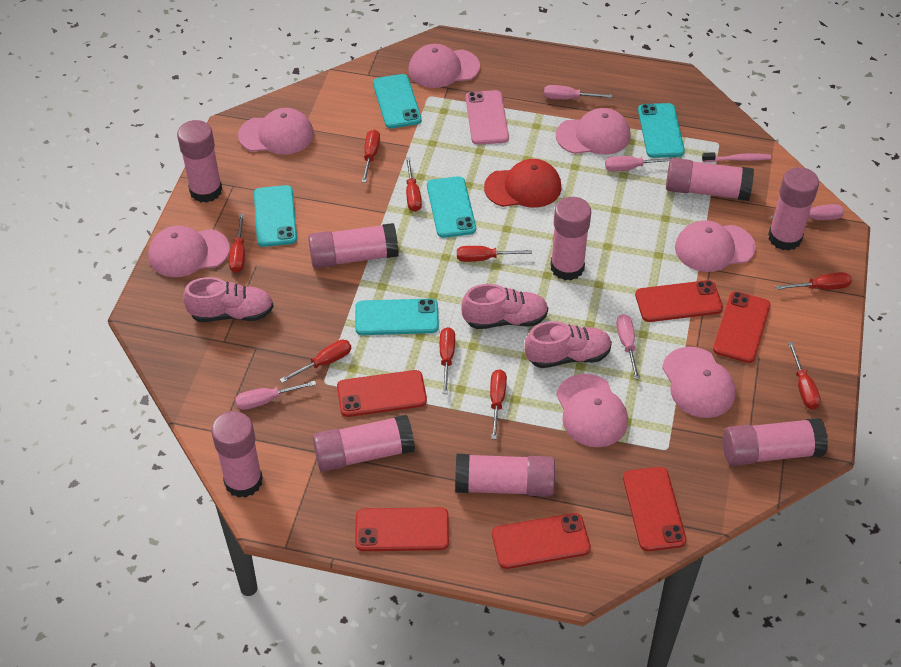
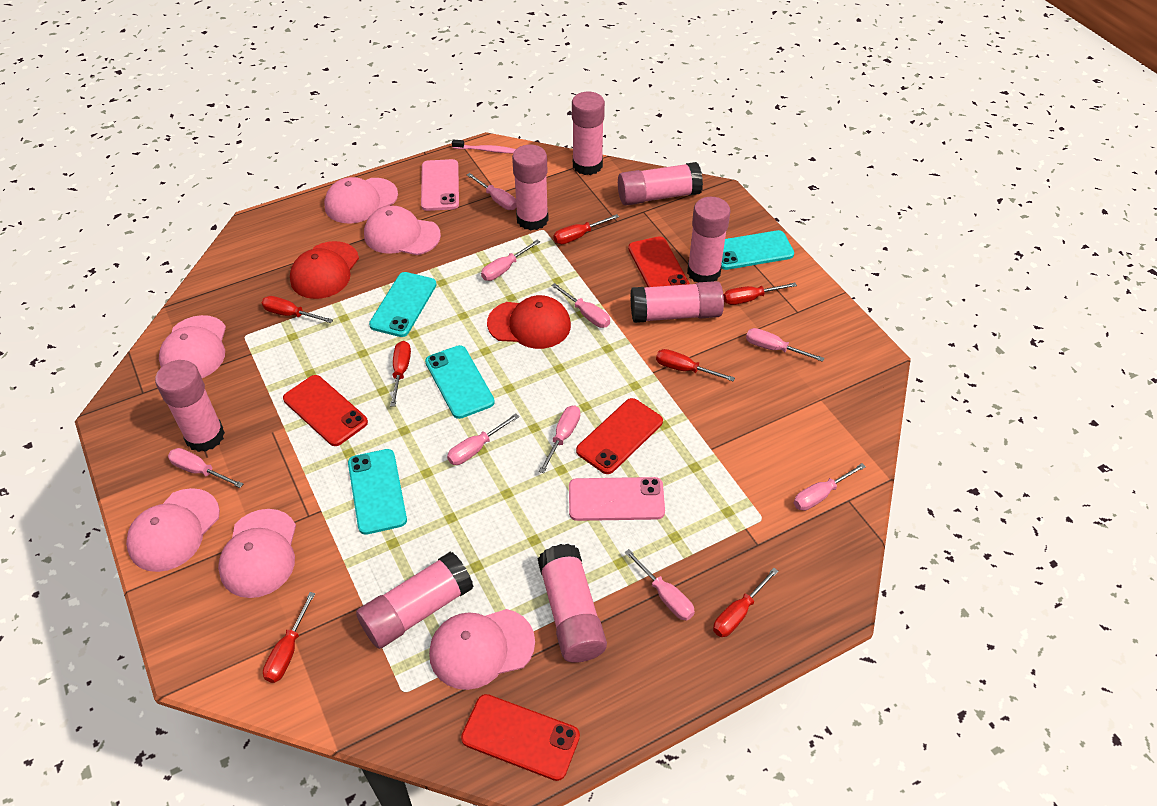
pink cap: [148,225,230,277] [238,108,314,155] [409,44,480,88] [556,108,631,155] [556,374,628,447] [662,347,735,418] [675,220,756,272] = 7 -> [126,488,220,572] [159,315,226,378] [218,509,296,598] [324,177,398,223] [364,206,441,255] [429,609,535,690] = 6
pink glue stick: [177,120,222,203] [211,411,263,498] [308,223,399,268] [313,415,415,472] [455,454,555,497] [551,197,591,280] [666,158,754,201] [723,418,828,466] [768,167,819,251] = 9 -> [155,360,225,452] [356,552,474,649] [512,145,549,230] [538,544,607,663] [572,91,605,175] [618,162,703,206] [630,281,724,323] [687,197,730,282] = 8
pink phone: [466,90,509,145] = 1 -> [421,159,459,211] [569,477,665,521] = 2
pink screwdriver: [235,380,316,410] [544,85,612,100] [605,156,675,172] [616,314,640,380] [771,204,844,220] = 5 -> [168,448,243,488] [447,414,519,465] [467,173,517,210] [481,240,540,281] [539,406,580,473] [551,283,610,328] [625,549,695,621] [746,328,824,362] [794,463,866,511] = 9
pink shoe: [183,277,274,322] [461,284,548,329] [525,321,612,368] = 3 -> none = 0
red cap: [484,159,562,208] = 1 -> [290,241,359,299] [487,295,571,349] = 2
red phone: [337,370,427,417] [355,507,449,551] [492,513,591,569] [623,467,686,551] [635,280,723,322] [713,291,771,363] = 6 -> [283,375,368,446] [461,694,580,781] [576,398,663,474] [628,236,690,287] = 4
red screwdriver: [229,214,245,273] [280,340,351,383] [362,130,380,183] [406,157,422,212] [440,327,455,394] [457,246,532,262] [490,369,507,439] [775,272,852,290] [788,342,821,409] = 9 -> [262,296,333,323] [263,592,315,683] [390,341,411,407] [554,214,619,244] [656,349,735,381] [713,568,778,637] [724,283,797,305] = 7
turquoise phone: [254,185,297,247] [355,299,439,335] [373,74,422,129] [427,176,476,238] [638,103,685,158] = 5 -> [348,449,407,535] [369,272,437,337] [425,345,495,419] [721,230,794,270] = 4

